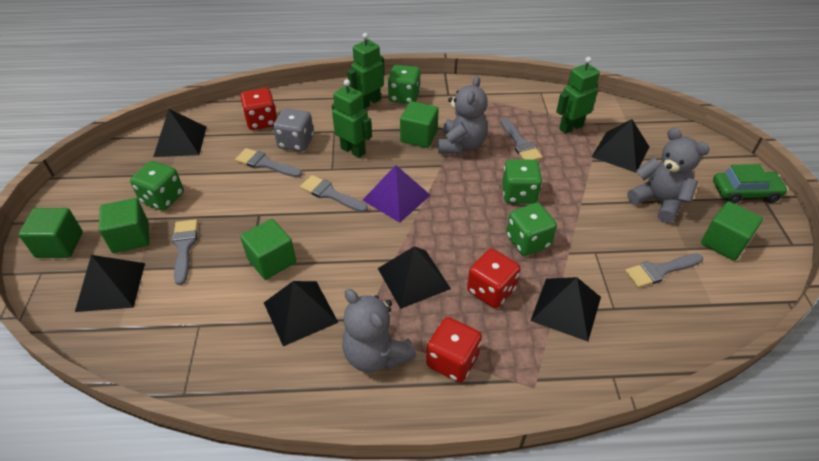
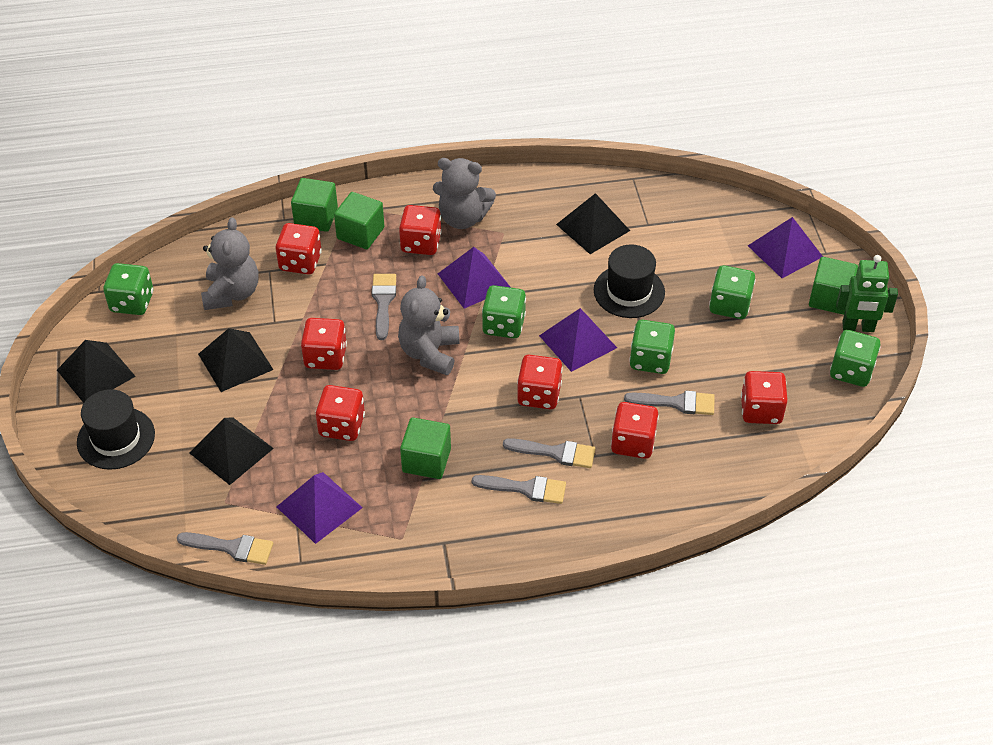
black hat: none = 0 -> [77,389,155,470] [594,244,665,318] = 2
black pyramid: [75,255,145,312] [153,109,207,157] [264,281,339,346] [378,246,451,309] [530,277,601,341] [592,119,649,173] = 6 -> [57,340,136,403] [190,417,274,485] [198,328,274,392] [556,193,630,254] = 4
green car: [713,164,788,204] = 1 -> none = 0
green cube: [18,208,83,258] [99,198,149,253] [240,219,296,280] [400,101,439,148] [701,201,763,261] = 5 -> [291,178,338,232] [334,192,384,249] [400,418,451,479] [809,257,858,315] = 4
green dice: [130,161,184,211] [388,65,421,104] [502,159,542,204] [506,203,557,256] = 4 -> [103,263,153,315] [482,285,526,338] [629,320,675,374] [709,265,755,319] [830,330,880,387] = 5
green robot: [332,79,372,158] [347,33,385,109] [556,57,600,134] = 3 -> [836,255,898,332] = 1
grey dice: [273,108,314,152] = 1 -> none = 0
purple pyramid: [362,165,430,223] = 1 -> [277,472,362,544] [438,247,511,309] [539,308,617,372] [748,217,823,278] = 4
red dice: [241,88,277,130] [426,317,482,382] [467,249,521,308] = 3 -> [276,223,322,275] [301,318,347,370] [315,385,365,441] [399,205,442,255] [517,355,563,409] [611,402,659,459] [741,371,788,424] = 7

